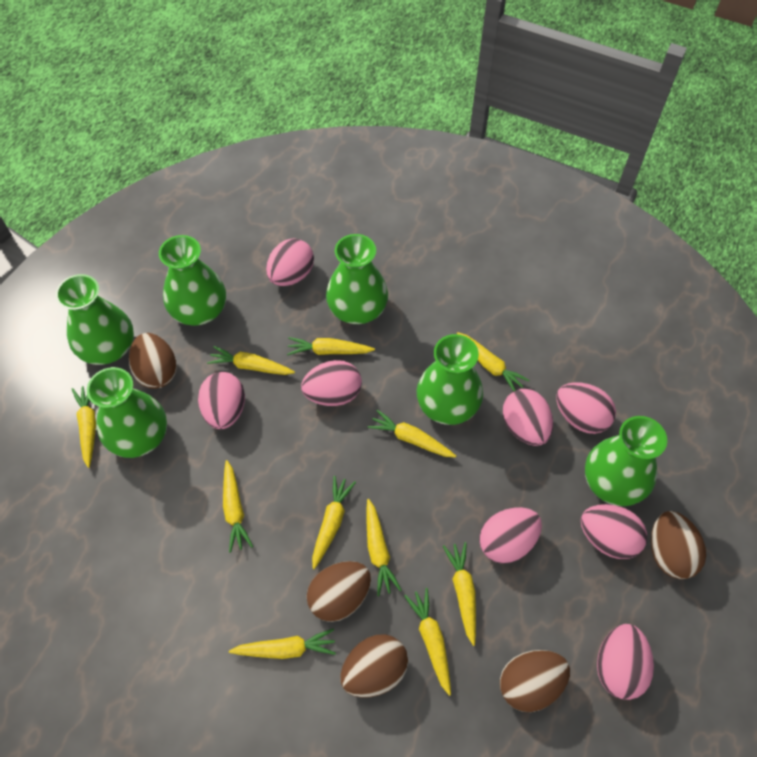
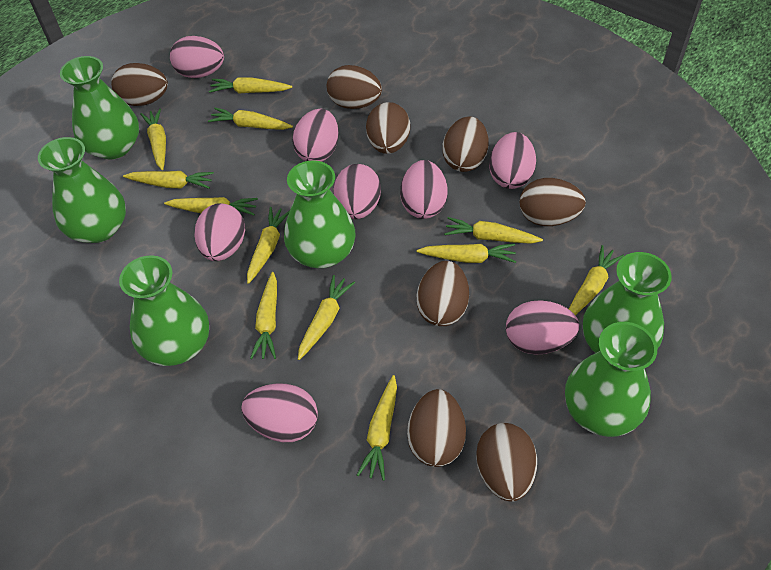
brown egg: [129,333,177,389] [307,561,371,622] [340,634,408,698] [500,650,570,712] [651,511,706,579] = 5 -> [111,63,168,106] [327,65,382,109] [366,102,410,154] [407,389,466,467] [416,261,469,326] [443,116,489,172] [476,423,537,502] [519,178,586,226] = 8
yellow carrot: [72,386,96,468] [207,346,295,375] [223,460,253,553] [229,629,336,659] [287,337,375,355] [312,476,356,569] [367,499,401,596] [368,410,456,458] [404,588,451,696] [443,542,476,646] [457,332,530,391] = 11 -> [123,171,214,189] [140,109,166,170] [164,197,258,215] [208,108,293,130] [209,77,292,94] [247,207,290,284] [250,272,277,359] [298,275,355,360] [357,375,397,481] [417,244,516,263] [444,217,543,244] [569,245,624,315] = 12

